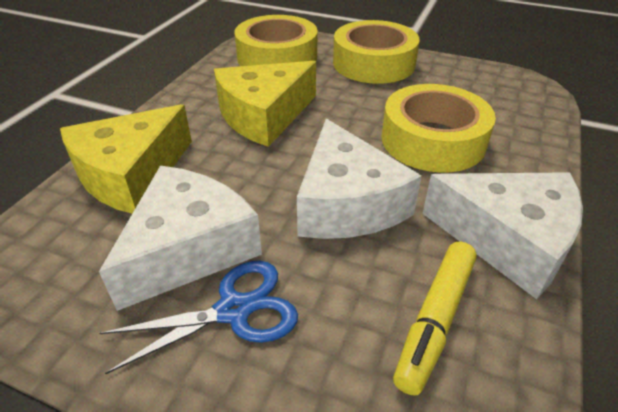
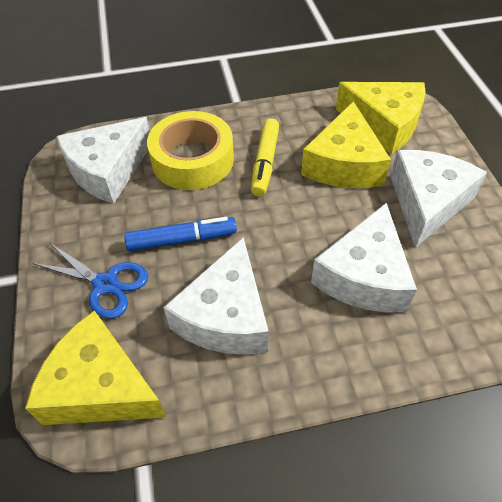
blue marker: none = 0 -> [124,217,237,251] = 1
white cheese: [99,166,262,311] [297,119,422,239] [422,172,583,299] = 3 -> [56,117,150,204] [163,237,269,355] [311,203,417,313] [390,150,487,248] = 4
yellow cheese: [60,104,192,213] [214,61,316,147] = 2 -> [25,310,166,425] [301,101,391,188] [336,82,426,154] = 3
yellow tape: [234,15,318,66] [333,20,420,84] [381,84,496,172] = 3 -> [147,111,234,190] = 1

